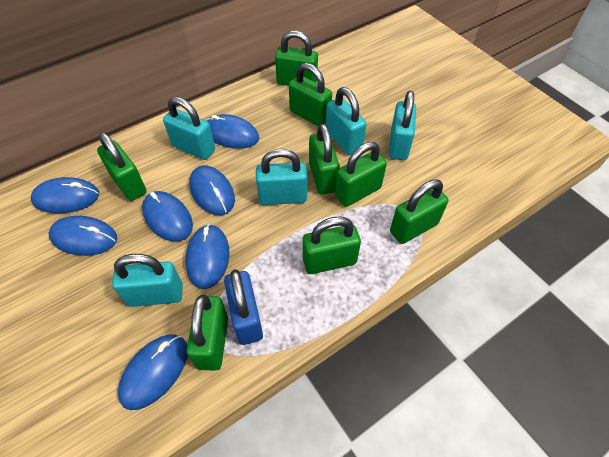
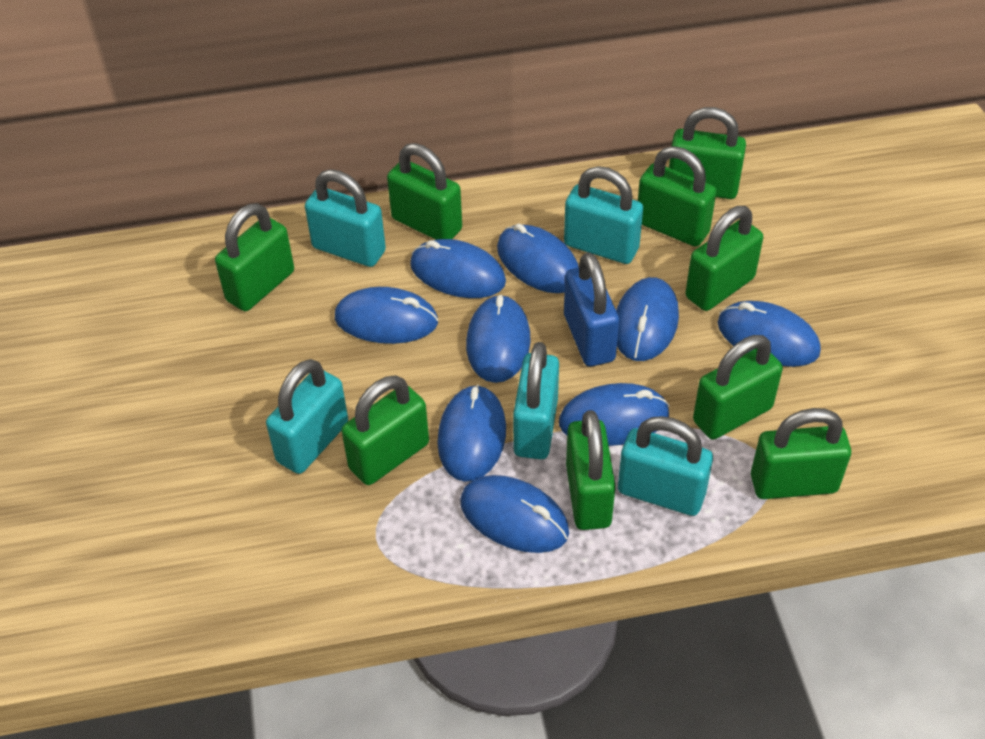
blue mouse: [31,177,99,213] [48,216,117,256] [118,334,187,410] [142,191,193,242] [185,224,229,289] [189,165,235,215] [206,114,259,149] = 7 -> [335,287,438,344] [410,239,506,298] [437,384,506,482] [460,475,569,553] [466,295,531,383] [497,224,579,293] [559,383,670,446] [616,277,679,361] [717,301,821,367] = 9
green padlock: [97,132,147,201] [186,294,228,371] [275,31,318,86] [289,63,332,126] [303,216,361,274] [309,123,340,195] [335,142,387,207] [390,179,449,244] = 8 -> [215,203,294,311] [342,376,429,485] [387,143,462,240] [566,410,616,530] [638,146,716,247] [669,107,746,199] [685,206,763,311] [693,335,783,440] [751,408,851,499] = 9

